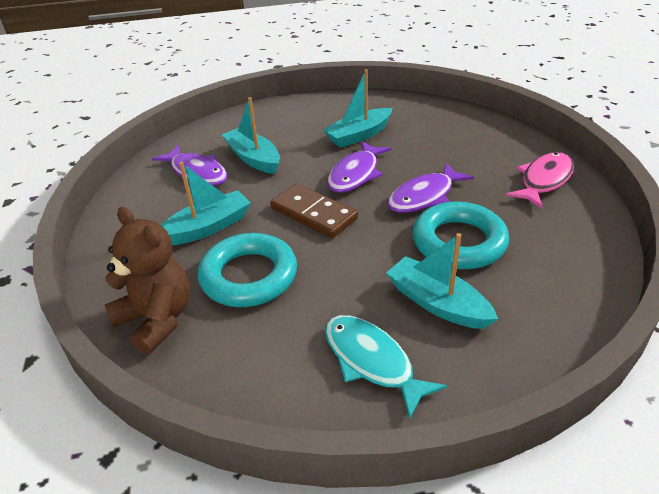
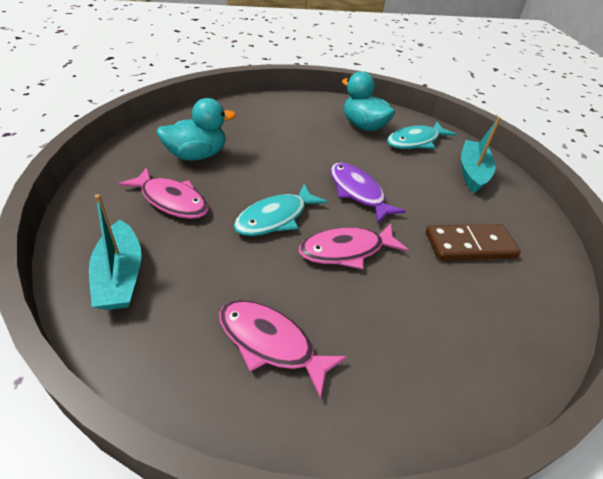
brown teddy bear: [105,207,190,355] = 1 -> none = 0
pink fish: [506,152,574,208] = 1 -> [119,167,209,219] [219,300,347,399] [299,224,408,269] = 3
purple fish: [152,145,228,186] [327,141,391,193] [388,163,474,213] = 3 -> [330,163,406,224] = 1
turquoise boat: [161,162,251,245] [222,97,280,174] [323,69,392,148] [386,233,498,329] = 4 -> [89,194,142,310] [461,117,501,193] = 2
turquoise duck: none = 0 -> [156,98,236,161] [342,71,395,131] = 2
turquoise fish: [325,315,447,420] = 1 -> [233,184,328,236] [387,121,456,149] = 2
turquoise ring: [198,233,297,307] [413,201,509,269] = 2 -> none = 0

